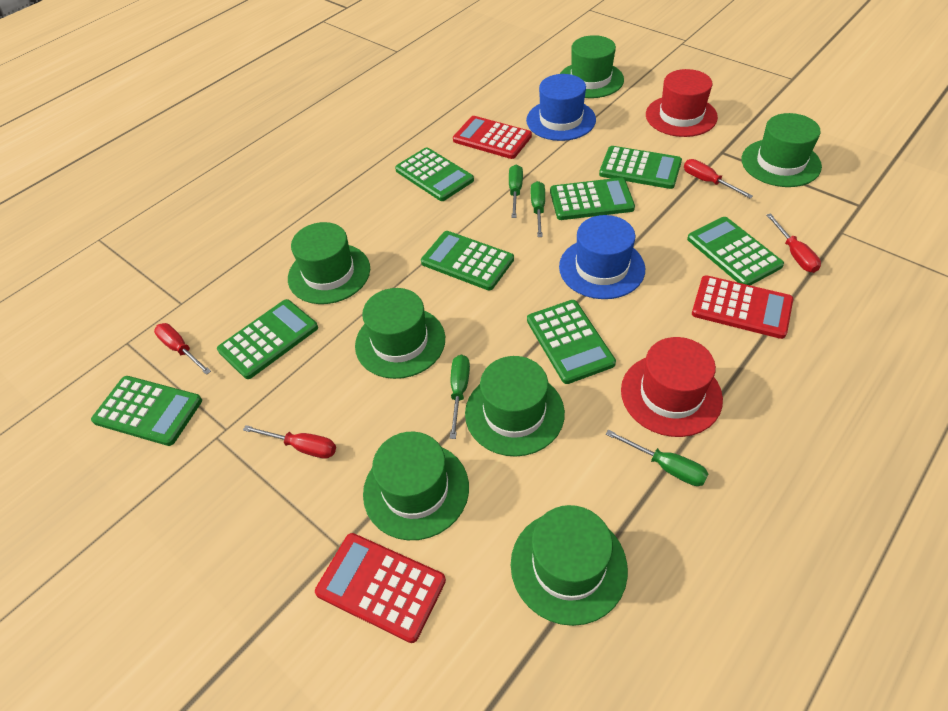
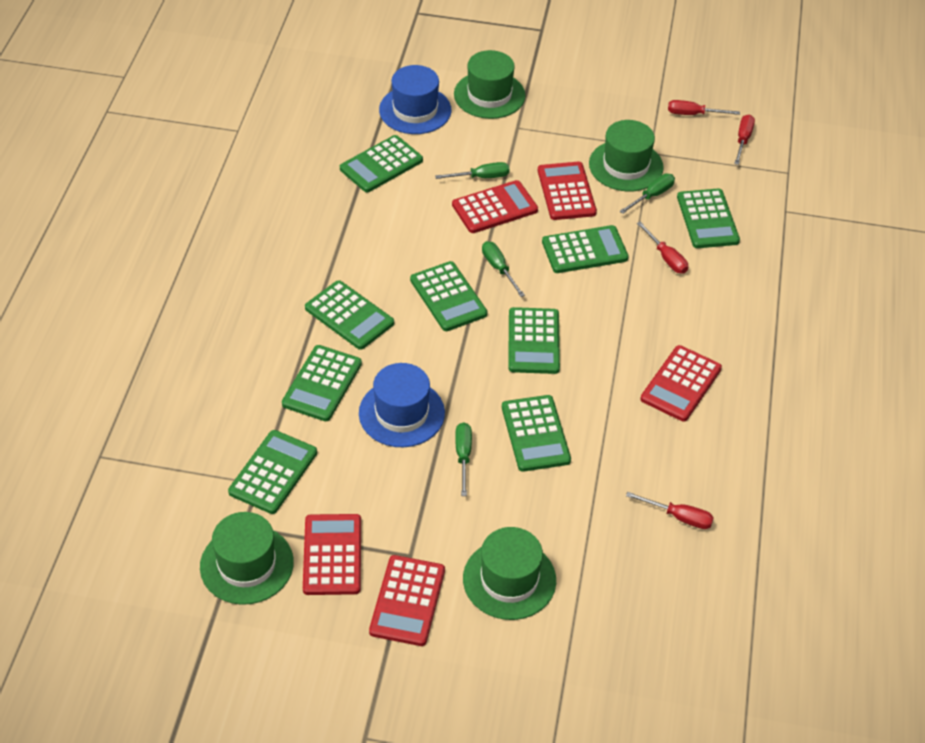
green calculator: [91,376,202,446] [217,299,318,379] [395,147,474,201] [421,231,514,290] [527,300,616,384] [550,178,635,220] [599,146,682,189] [687,217,784,285] = 8 -> [228,430,317,514] [282,345,362,421] [305,280,394,350] [340,135,423,192] [410,261,487,331] [502,395,571,472] [508,307,560,374] [542,225,629,273] [677,188,740,248] = 9
green hat: [288,222,370,304] [355,288,445,379] [363,432,469,540] [465,356,565,456] [511,505,628,626] [560,35,624,98] [742,113,822,187] = 7 -> [200,512,294,605] [454,50,526,119] [463,527,556,620] [589,120,664,191] = 4
red calculator: [315,533,446,643] [453,116,532,159] [692,275,793,339] = 3 -> [303,514,361,595] [369,555,445,646] [452,180,538,233] [538,162,597,220] [641,345,722,422] = 5
red hat: [621,337,723,437] [646,69,718,137] = 2 -> none = 0

